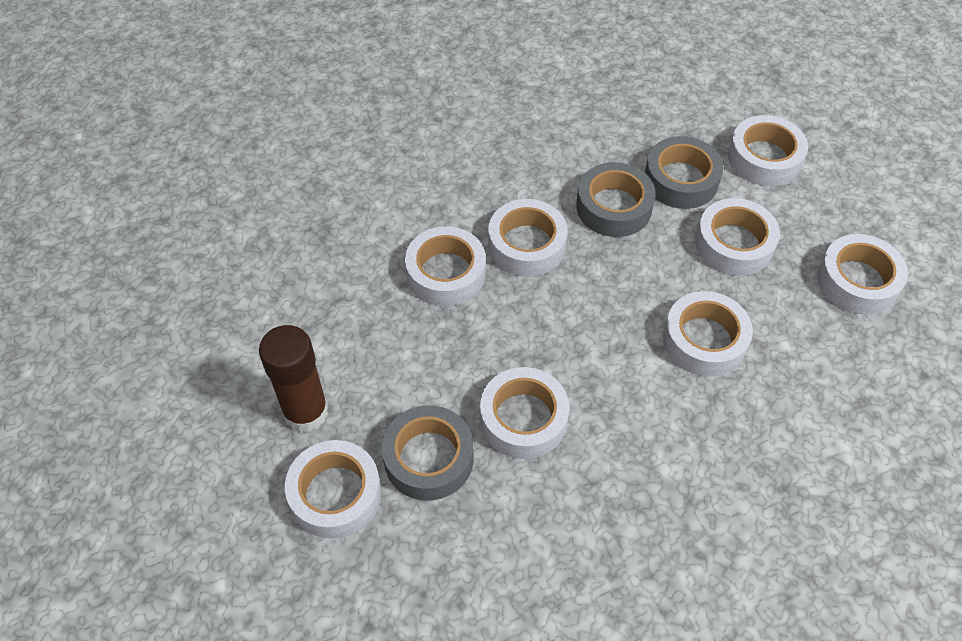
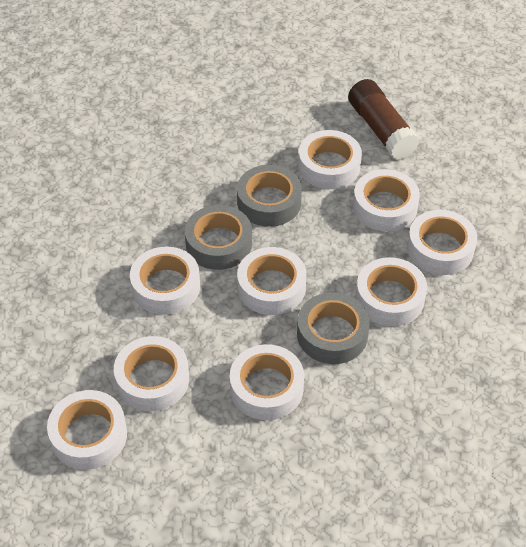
white tape: [285,440,381,538] [405,226,486,306] [480,367,570,459] [488,199,568,277] [663,291,753,377] [695,198,780,276] [728,115,808,186] [817,234,908,315] = 8 -> [47,390,127,470] [114,336,189,411] [130,247,200,315] [230,344,304,420] [237,247,307,315] [298,130,362,189] [353,169,420,231] [356,257,427,326] [407,210,477,275] = 9

